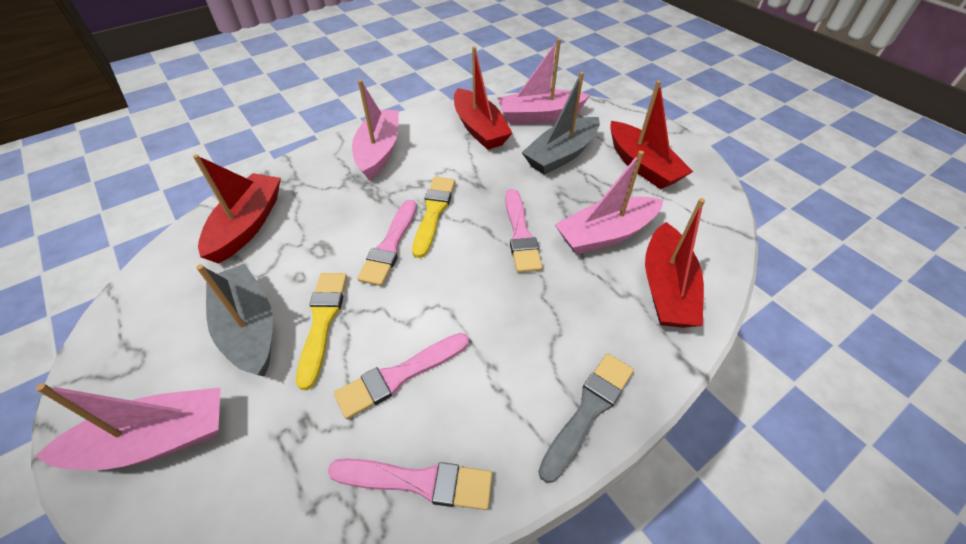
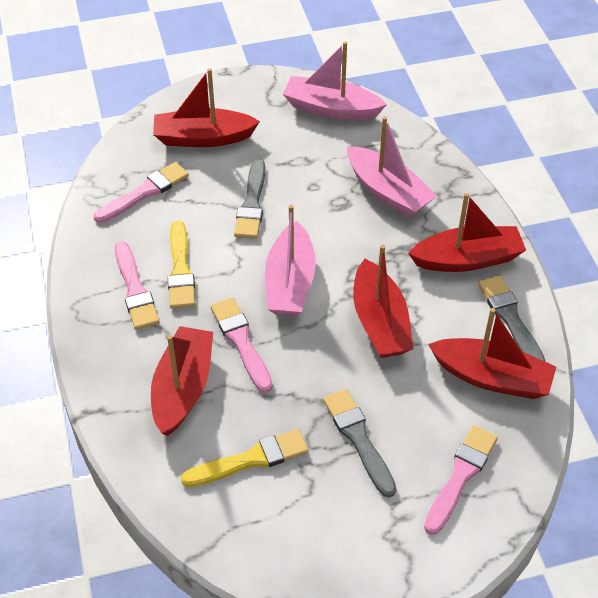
grey boat: [196,263,273,376] [522,72,600,175] = 2 -> none = 0
grey brush: [538,353,634,483] = 1 -> [234,159,265,239] [323,389,397,498] [478,275,545,361] = 3
pink boat: [35,383,221,470] [352,80,399,180] [497,38,590,124] [555,151,663,255] = 4 -> [265,205,316,316] [283,42,387,120] [347,116,437,217] = 3
red boat: [193,154,281,264] [454,47,512,150] [610,80,693,189] [645,198,705,328] = 4 -> [151,326,213,436] [153,68,260,147] [353,245,414,358] [408,193,526,272] [428,308,556,399] = 5

